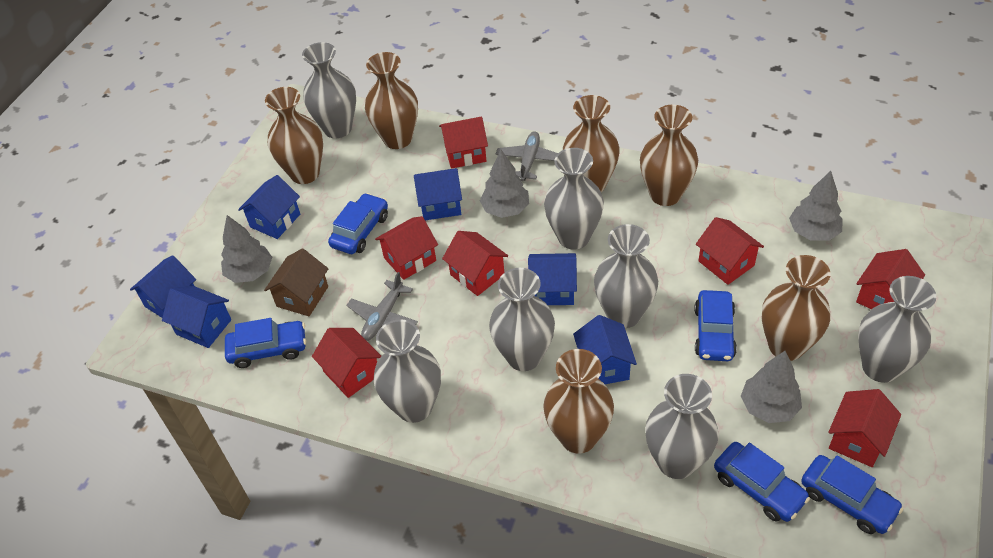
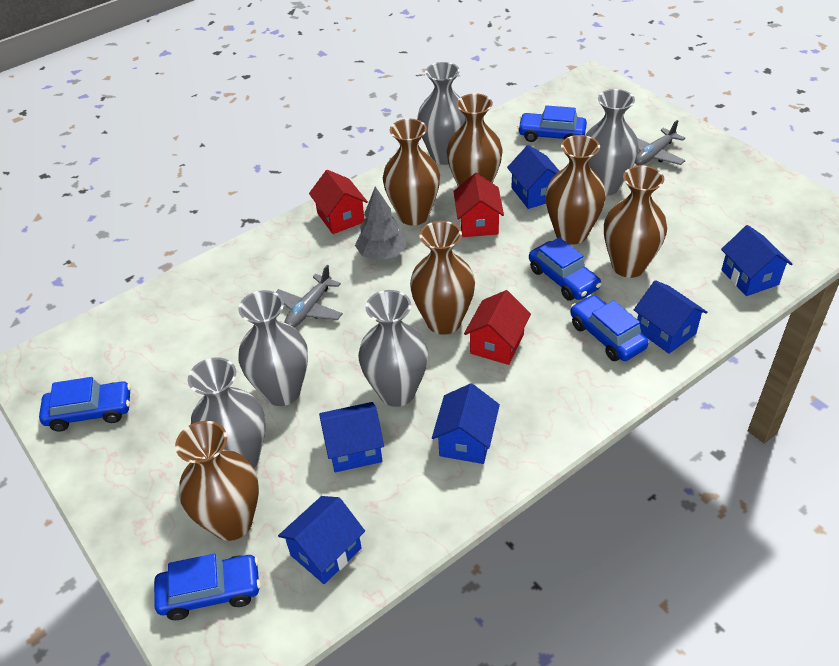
brown house: [264,248,329,316] = 1 -> none = 0
grey tree: [221,215,272,283] [480,150,529,218] [741,351,802,423] [789,171,843,241] = 4 -> [355,186,406,261] = 1
grey vase: [302,42,356,138] [374,319,441,423] [489,268,555,371] [544,148,604,250] [594,224,658,328] [645,374,719,479] [858,276,936,383] = 7 -> [188,357,266,468] [238,290,308,406] [358,290,428,407] [417,62,466,165] [586,89,639,196] = 5
red house: [312,328,381,398] [375,216,438,280] [439,116,488,169] [442,231,508,296] [696,217,764,285] [828,389,901,467] [856,249,925,310] = 7 -> [309,170,368,234] [453,173,504,237] [464,290,531,365] = 3

